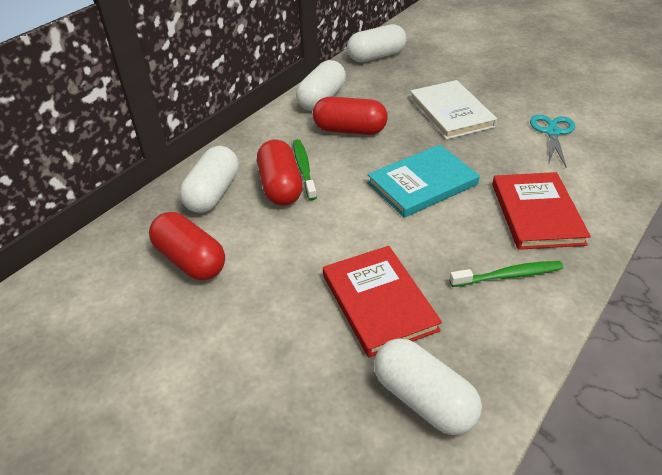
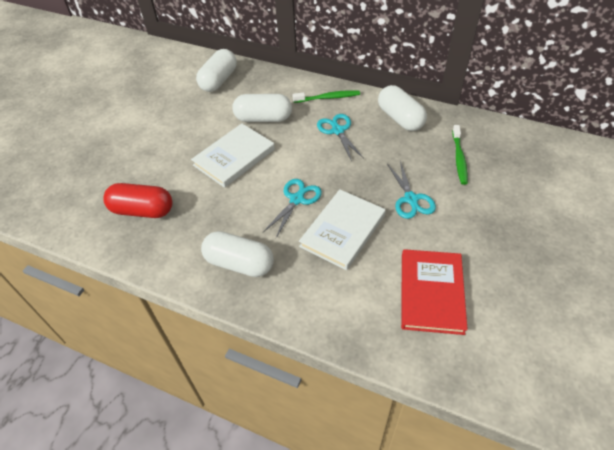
red book: [323,246,442,358] [492,172,591,250] = 2 -> [401,249,468,335] = 1
red capsule: [149,212,225,280] [257,140,303,206] [313,97,388,135] = 3 -> [103,183,173,218] = 1
turquoise book: [367,145,480,218] = 1 -> none = 0
turquoise scissors: [530,115,575,167] = 1 -> [263,179,322,238] [317,114,363,162] [387,161,436,219] = 3
white book: [410,80,497,140] = 1 -> [191,123,275,188] [299,189,386,270] = 2

